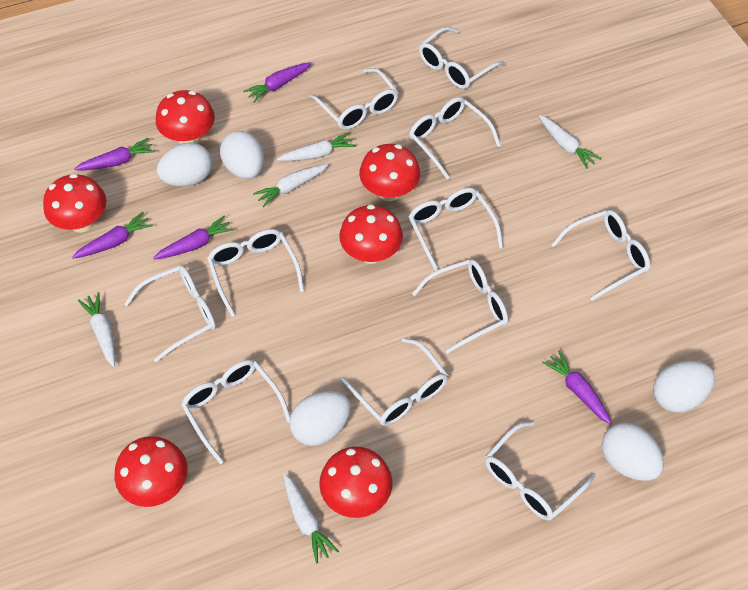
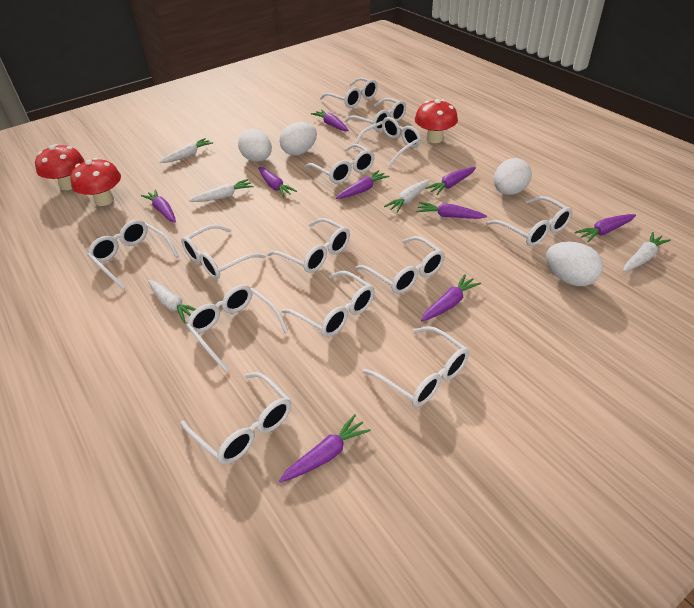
purple carrot: [72,212,153,259] [74,138,155,170] [153,215,234,259] [243,62,312,103] [542,350,612,425] = 5 -> [141,189,176,222] [258,167,297,197] [279,414,371,482] [311,109,349,131] [336,170,390,199] [416,202,487,219] [421,274,481,321] [425,167,476,195] [575,214,636,242] = 9
red mushroom: [43,174,107,232] [114,436,187,507] [156,90,215,144] [319,447,393,518] [339,205,403,264] [359,144,420,201] = 6 -> [35,144,84,190] [70,158,121,206] [415,99,458,143] = 3
white egg: [157,142,212,187] [220,131,264,179] [289,391,351,446] [602,423,664,481] [653,361,715,413] = 5 -> [238,129,272,162] [279,122,317,156] [494,158,532,195] [546,242,603,286] = 4
white glasses: [125,265,216,362] [181,360,290,464] [207,229,304,317] [310,68,399,130] [341,338,448,426] [408,188,503,271] [409,97,501,180] [412,259,508,354] [419,27,505,89] [485,421,595,521] [552,210,650,301] = 11 -> [87,220,179,289] [181,225,266,279] [181,372,291,464] [186,285,289,372] [267,218,350,273] [281,271,375,337] [304,144,375,184] [320,77,378,108] [344,98,406,131] [353,117,421,166] [355,236,445,294] [363,326,469,407] [486,196,573,246] = 13

